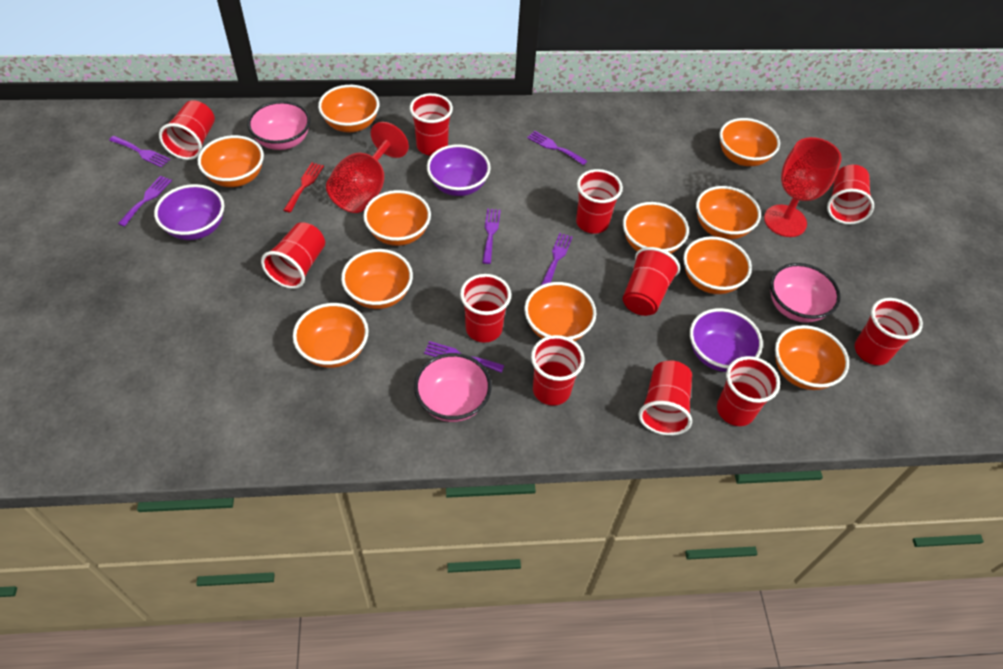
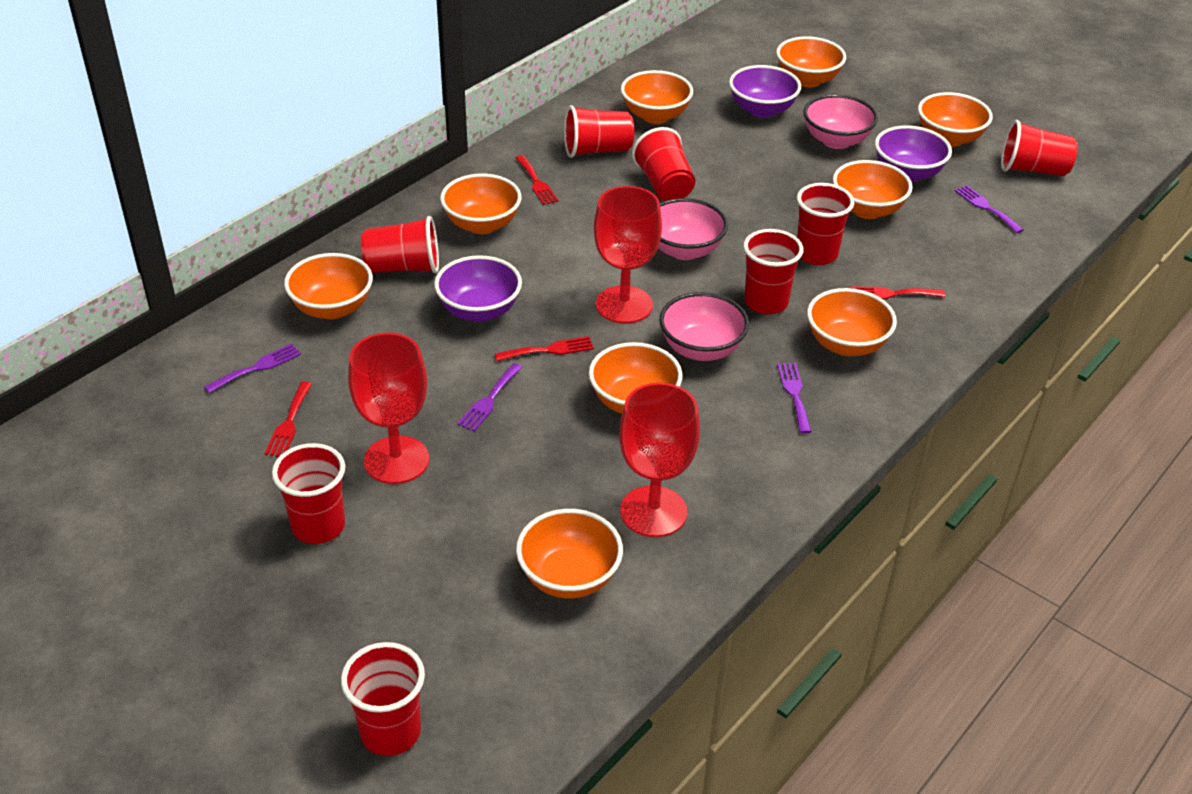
orange bowl: [198,135,264,187] [293,303,369,368] [318,85,379,132] [341,249,413,309] [363,190,431,246] [524,282,596,341] [623,202,689,254] [683,236,752,294] [696,186,761,240] [720,118,780,166] [775,325,849,390] = 11 -> [284,253,373,319] [440,174,522,234] [516,509,623,599] [589,342,683,414] [621,70,693,124] [776,36,846,87] [807,288,897,356] [833,160,913,219] [918,92,993,147] = 9
purple fork: [109,136,170,168] [118,176,172,227] [424,341,504,373] [482,209,501,264] [527,131,587,165] [541,233,573,285] = 6 -> [204,344,301,393] [457,363,523,432] [777,363,811,434] [955,185,1024,233] = 4
red cup: [159,100,215,160] [261,222,325,289] [410,93,453,156] [460,274,511,343] [531,335,585,406] [576,169,623,234] [623,247,680,316] [639,360,692,436] [717,356,780,426] [827,165,874,225] [855,298,923,365] = 11 -> [272,443,345,544] [341,642,425,756] [361,216,439,273] [564,105,634,158] [632,127,695,201] [743,229,804,315] [797,183,854,265] [1001,120,1078,176] = 8
red fork: [284,162,324,213] = 1 -> [264,381,312,457] [495,336,594,361] [516,155,559,205] [850,286,945,300] = 4
red goblet: [326,122,409,213] [764,137,842,237] = 2 -> [348,333,429,484] [594,186,662,324] [619,383,700,537] = 3

